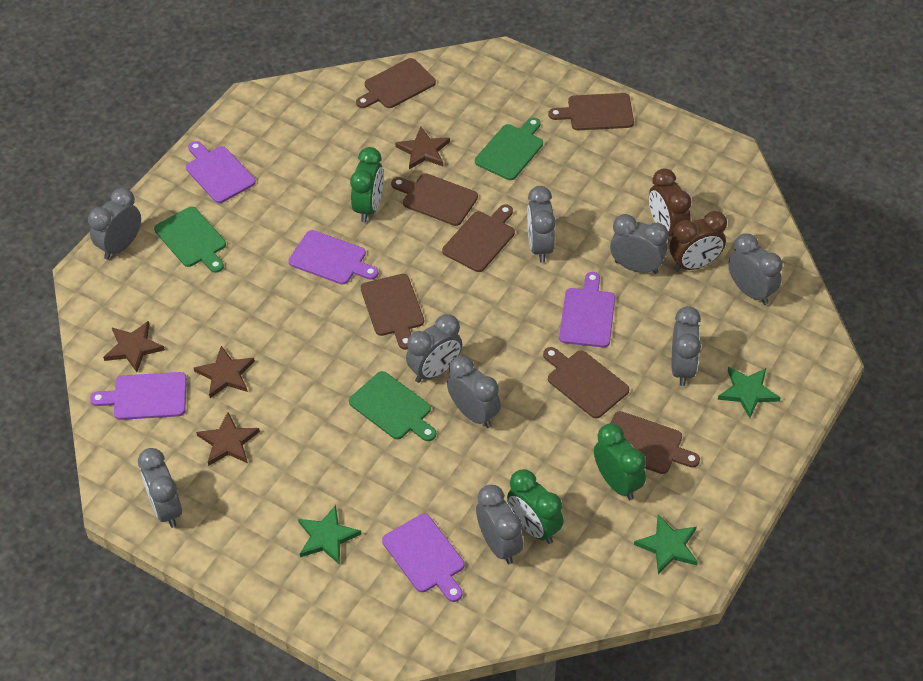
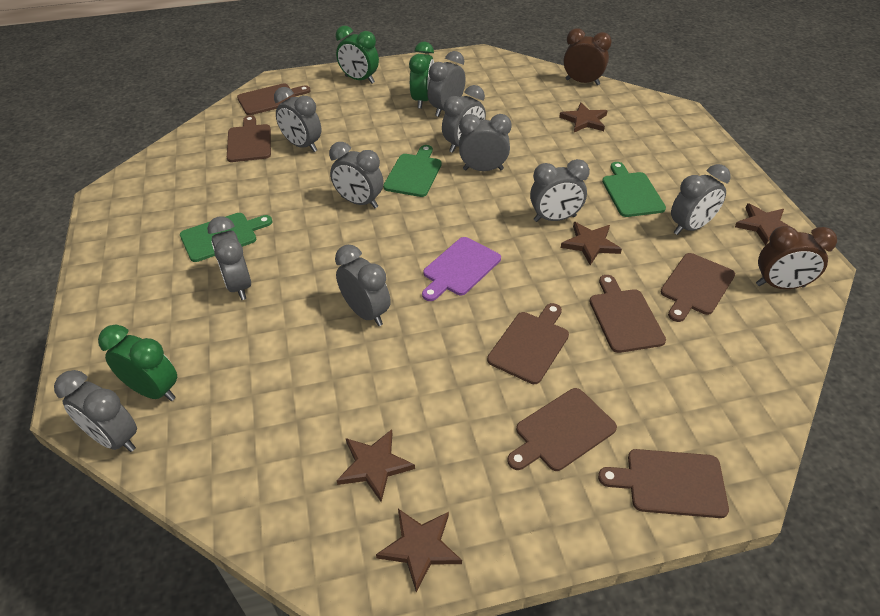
brown star: [103,321,165,372] [194,346,255,398] [196,412,260,466] [395,126,450,170] = 4 -> [336,429,415,502] [376,509,462,592] [559,102,607,132] [561,222,622,265] [735,203,797,245] = 5
green star: [298,505,361,565] [634,514,698,574] [718,367,781,418] = 3 -> none = 0
grey clock: [88,188,141,260] [138,448,182,528] [406,314,462,383] [447,356,501,428] [476,485,523,564] [527,186,556,263] [610,214,669,274] [672,306,701,386] [728,233,783,305] = 9 -> [54,370,137,452] [207,216,251,300] [274,87,321,152] [329,142,383,208] [335,245,391,326] [428,51,466,117] [442,85,486,153] [459,114,512,171] [530,159,590,222] [671,164,731,235] = 10
purple cutting board: [90,372,187,420] [186,141,256,203] [288,230,379,285] [382,514,464,602] [559,272,615,348] = 5 -> [422,237,501,301] = 1

